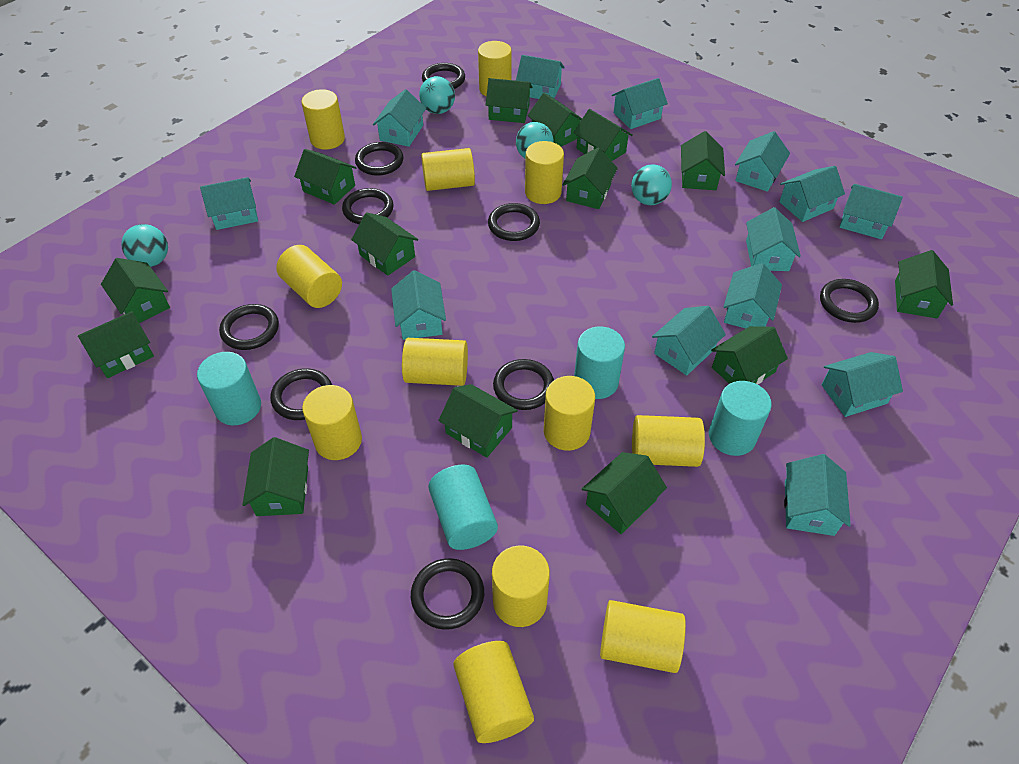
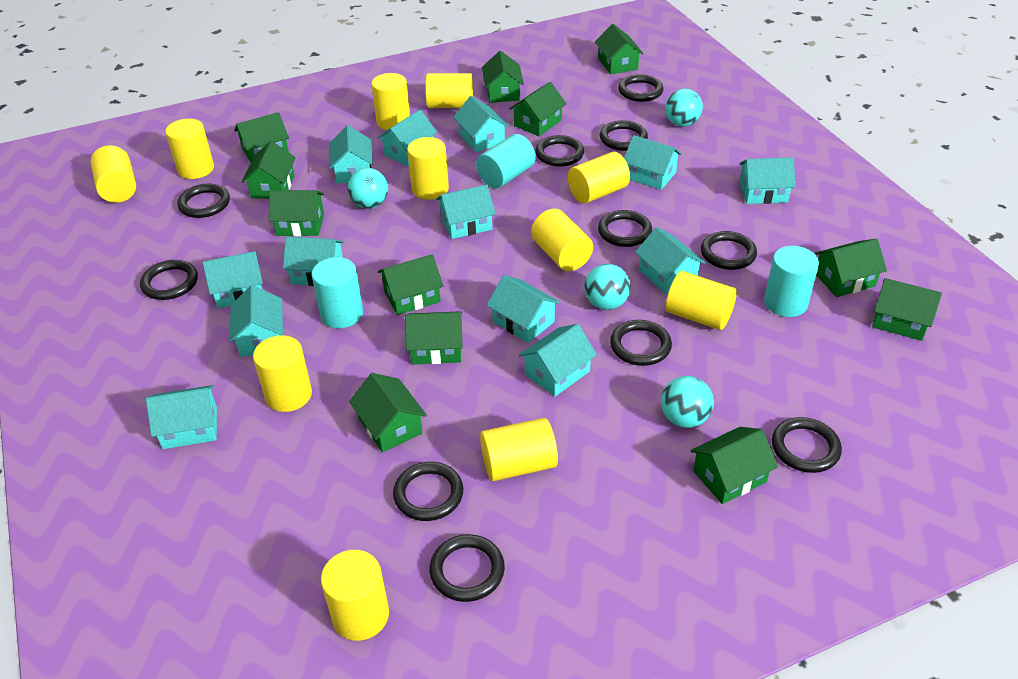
black ring: [219,304,279,350] [270,368,332,420] [342,188,394,224] [355,142,403,176] [411,558,484,630] [422,63,465,89] [488,203,540,241] [493,359,554,410] [820,279,879,323] = 9 -> [140,260,198,300] [177,183,230,218] [393,462,464,521] [429,534,505,602] [535,135,584,167] [598,210,652,247] [600,120,648,151] [610,320,672,366] [618,74,663,102] [701,231,757,270] [772,417,842,473] = 11
green house: [78,311,154,378] [101,258,170,323] [243,437,309,516] [294,149,357,205] [351,212,418,276] [438,384,518,458] [486,78,532,123] [527,93,582,147] [563,148,618,209] [573,109,633,161] [582,452,667,534] [681,131,725,190] [711,326,788,385] [895,250,953,318] = 14 -> [234,112,289,162] [242,141,296,199] [269,190,324,236] [349,373,427,453] [378,254,443,315] [405,311,463,364] [482,51,524,103] [509,82,567,136] [595,24,644,75] [690,427,778,504] [814,239,887,297] [872,278,942,341] = 12
turquoise cylinder: [197,352,261,425] [428,464,498,550] [574,327,625,399] [709,381,772,456] = 4 -> [312,257,363,328] [476,134,536,188] [764,246,819,317] = 3
yellow cylinder: [276,245,342,308] [301,89,345,150] [302,385,362,460] [402,338,468,386] [421,148,475,191] [453,641,534,743] [478,41,512,96] [492,545,550,627] [525,141,564,204] [544,376,595,451] [600,600,686,673] [632,415,705,467] = 12 -> [91,146,136,203] [165,118,214,179] [253,335,312,412] [321,550,389,641] [371,73,410,130] [407,137,449,200] [425,73,473,108] [480,418,558,481] [531,208,593,271] [568,152,630,204] [666,271,737,330] = 11

